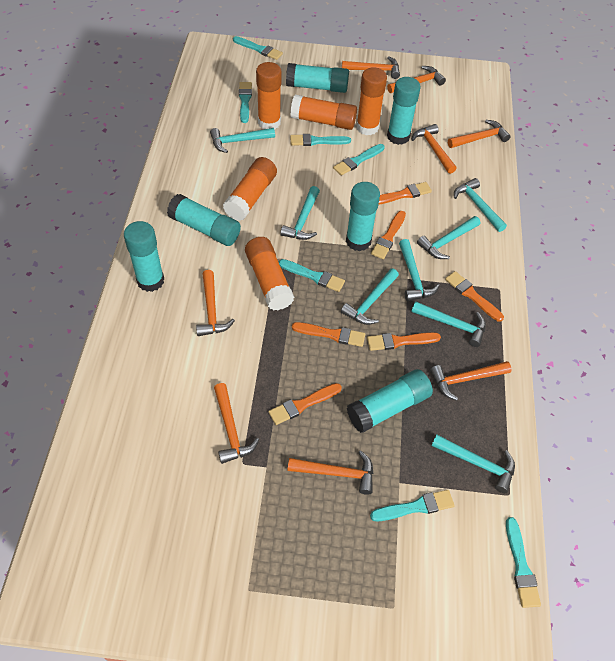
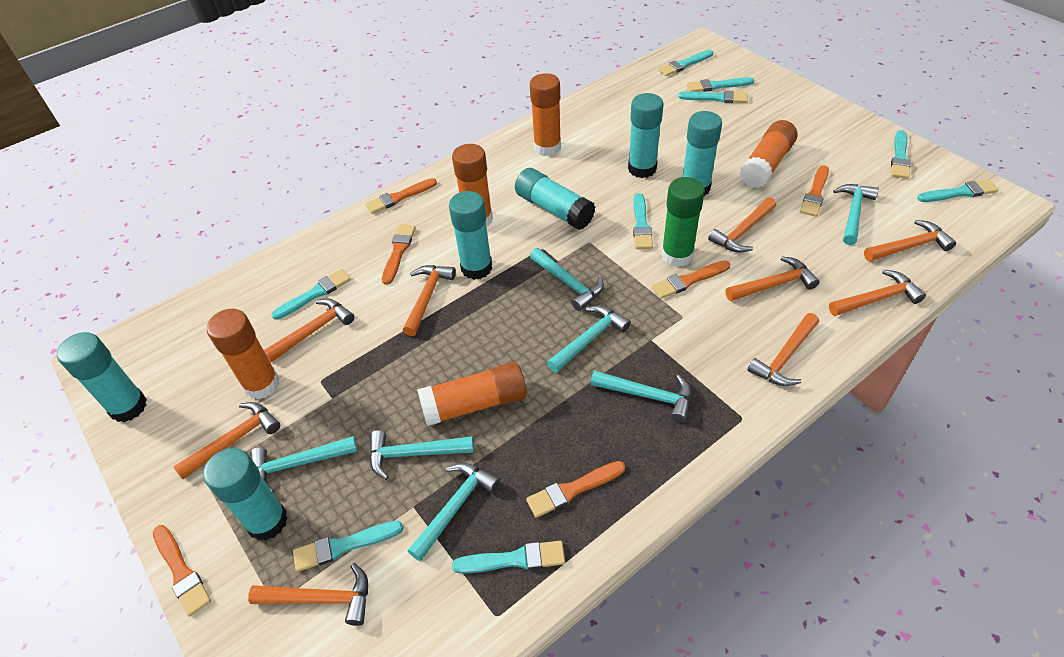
green glue stick: none = 0 -> [661,177,705,267] = 1
orange hammer: [196,270,235,336] [214,383,259,464] [287,451,374,495] [342,56,400,79] [387,66,446,93] [411,124,457,174] [430,361,512,401] [448,120,511,148] = 8 -> [173,402,280,479] [248,563,368,626] [264,299,354,362] [403,265,456,336] [708,197,776,253] [726,257,820,301] [748,313,819,386] [829,270,926,316] [864,220,956,261] = 9
turquoise brush: [233,36,283,60] [239,82,252,123] [279,259,345,292] [290,134,351,146] [333,144,385,175] [370,490,455,521] [506,517,541,608] = 7 -> [271,269,351,320] [293,521,403,572] [452,541,565,574] [633,193,653,249] [658,50,713,76] [678,90,748,103] [687,77,754,92] [891,130,911,179] [917,180,998,202] = 9
turquoise hammer: [210,128,275,153] [280,186,320,240] [341,268,399,325] [399,239,440,301] [411,301,486,347] [417,216,480,259] [431,434,515,493] [454,178,507,232] = 8 -> [250,436,358,493] [369,430,474,480] [408,463,500,561] [530,248,604,311] [547,305,631,373] [591,371,691,423] [833,184,879,245] = 7

